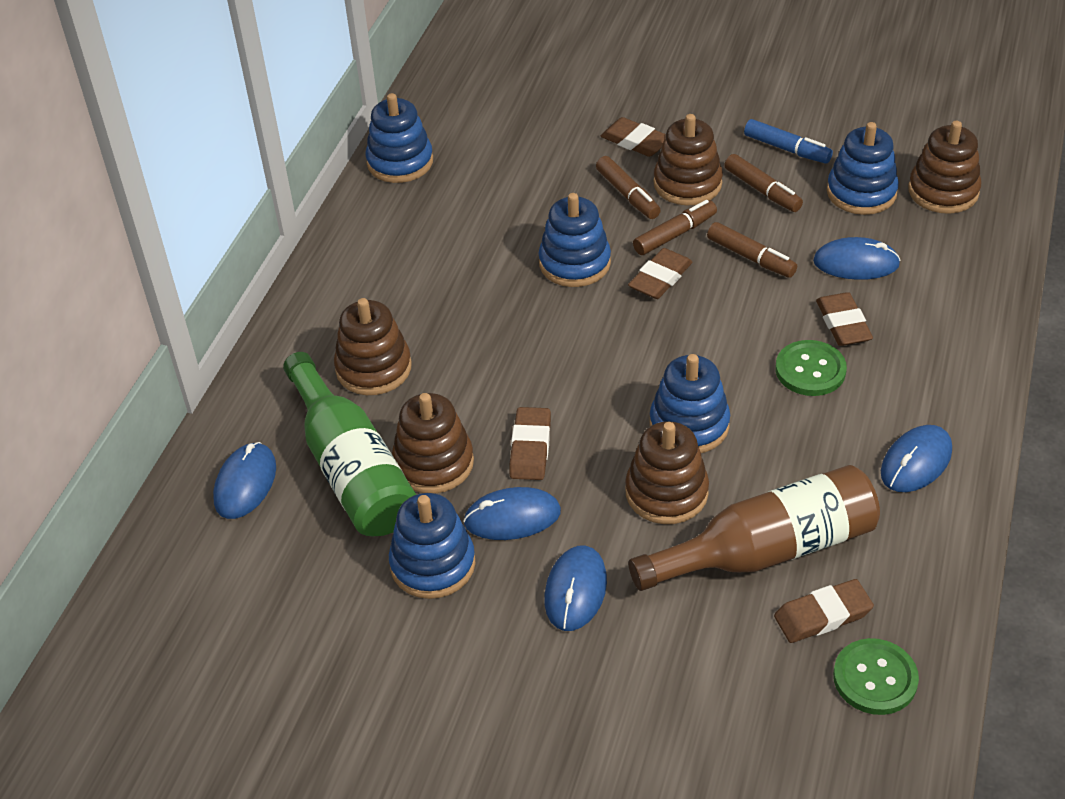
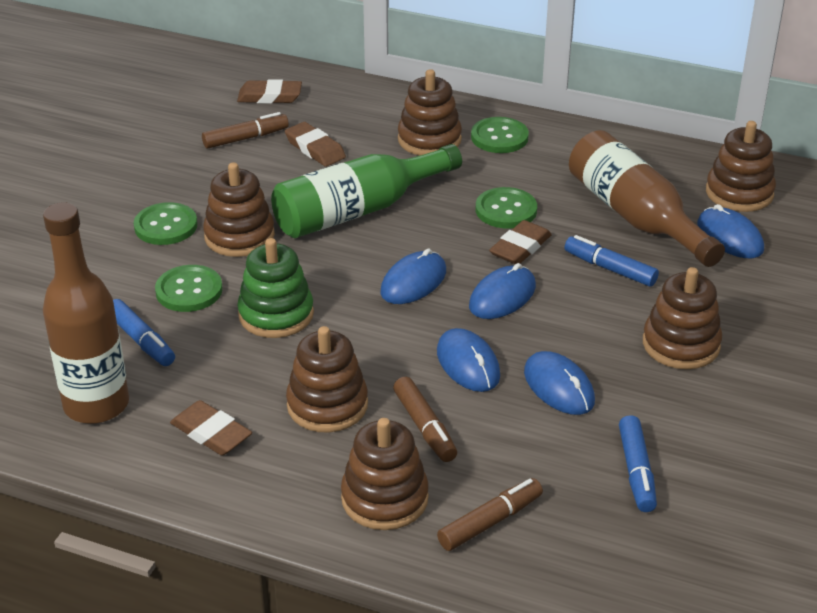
blue marker: [744,119,833,163] = 1 -> [113,299,175,366] [565,235,659,287] [619,415,657,512] = 3
blue stacking toy: [366,93,433,183] [389,493,476,599] [539,193,611,287] [650,354,730,453] [827,122,899,215] = 5 -> none = 0
brown bottle: [629,465,880,591] = 1 -> [43,202,129,424] [569,130,725,267] = 2
brown eraser: [509,407,551,480] [601,117,666,157] [628,248,692,299] [774,579,874,643] [816,292,873,346] = 5 -> [170,400,252,456] [237,79,302,104] [285,122,346,167] [489,220,552,264] = 4
brown marker: [596,156,661,219] [633,200,717,255] [707,222,797,278] [724,154,803,212] = 4 -> [202,112,289,149] [393,377,457,462] [437,478,543,551] = 3
brown stacking toy: [334,298,412,395] [392,393,474,493] [625,421,709,524] [653,114,723,205] [908,121,981,214] = 5 -> [203,162,275,257] [286,326,368,433] [341,418,429,530] [398,69,462,156] [643,267,722,369] [706,121,776,212] = 6
green button: [776,340,847,396] [833,638,919,715] = 2 -> [134,202,197,245] [155,265,223,312] [471,117,529,153] [476,187,537,229] = 4
green stacking toy: none = 0 -> [237,238,314,338] = 1

